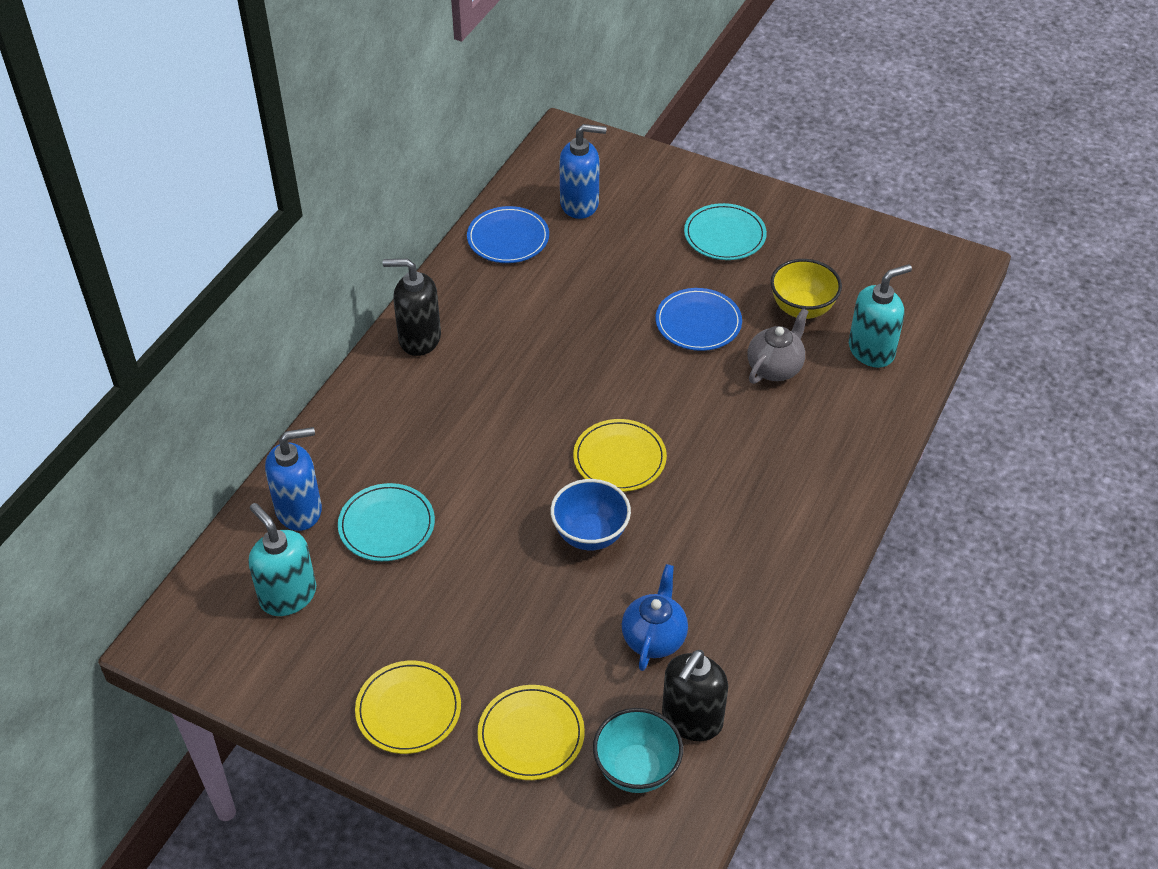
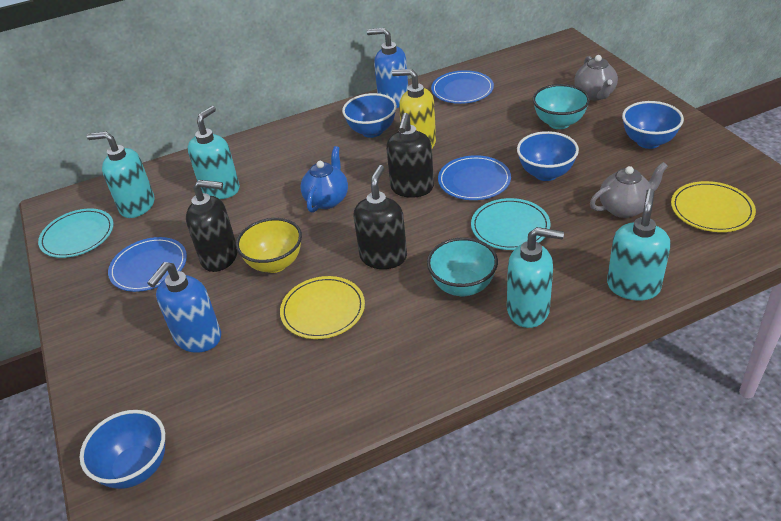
black soap dispenser: [383,259,441,356] [662,650,728,741] = 2 -> [186,180,238,272] [353,165,407,269] [386,113,434,198] = 3
blue bowl: [550,479,631,550] = 1 -> [80,410,165,489] [342,93,397,138] [517,131,579,181] [622,101,684,149] = 4
blue plate: [467,206,549,263] [656,288,742,351] = 2 -> [108,237,187,292] [431,70,494,104] [438,155,511,200] = 3
grey teapot: [747,308,809,384] = 1 -> [574,55,618,100] [590,162,668,218] = 2
turquoise bowl: [593,708,683,793] = 1 -> [427,237,498,297] [533,84,590,129] = 2
turquoise soap dispenser: [248,503,316,616] [849,264,912,368] = 2 -> [87,132,154,218] [188,106,240,199] [507,227,564,328] [607,189,671,301] = 4
yellow plate: [355,661,461,754] [477,685,585,780] [573,419,667,492] = 3 -> [280,276,365,339] [671,181,756,232] = 2
yellow soap dispenser: none = 0 -> [392,69,436,148] = 1

